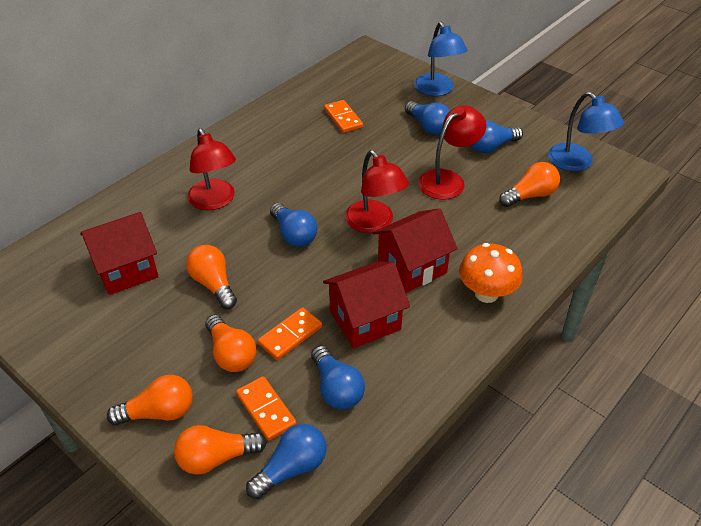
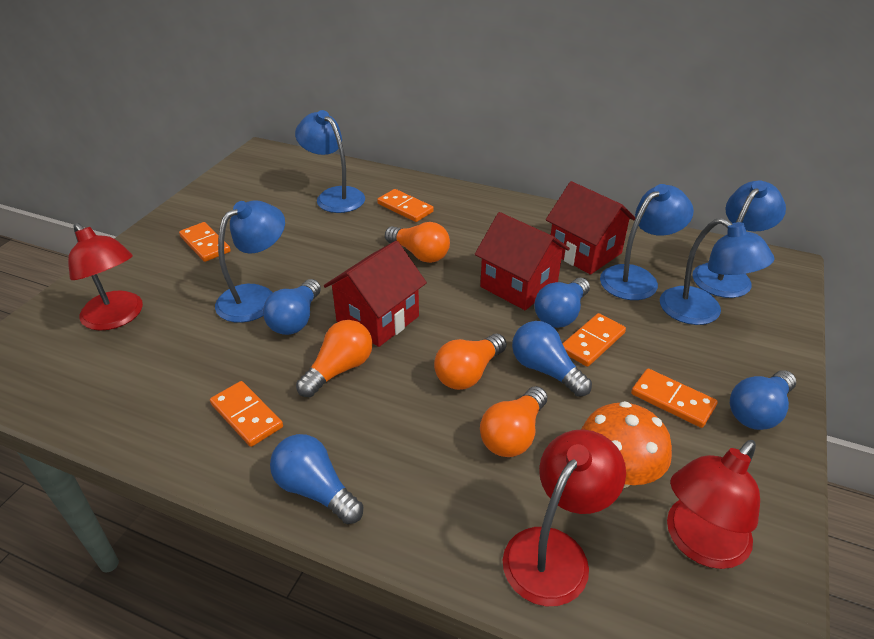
blue lamp: [414,22,468,96] [548,92,624,171] = 2 -> [215,200,285,323] [295,110,365,213] [600,184,694,300] [660,218,775,325] [692,180,786,298] = 5
orange domino: [236,376,297,441] [258,307,322,360] [324,100,363,133] = 3 -> [179,222,231,262] [210,381,283,447] [377,189,434,222] [562,313,626,367] [631,369,718,428] = 5
orange light bulb: [107,375,193,426] [174,425,267,475] [186,245,237,309] [205,315,257,372] [499,162,560,207] = 5 -> [296,320,373,397] [385,222,450,263] [434,334,507,390] [480,386,547,457] = 4

